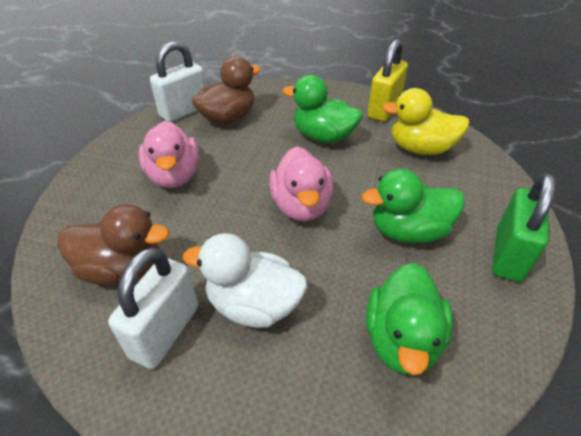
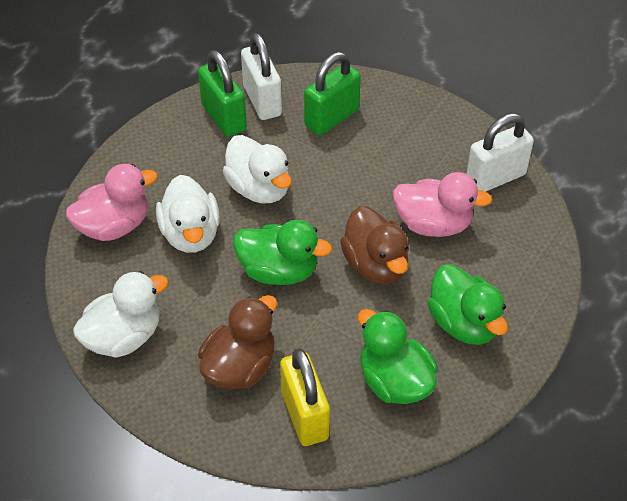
green padlock: [492,173,556,282] = 1 -> [198,50,247,137] [304,52,361,135] = 2
white duck: [183,233,307,328] = 1 -> [73,271,169,358] [156,175,220,253] [223,135,292,203] = 3
yellow duck: [382,88,469,155] = 1 -> none = 0

